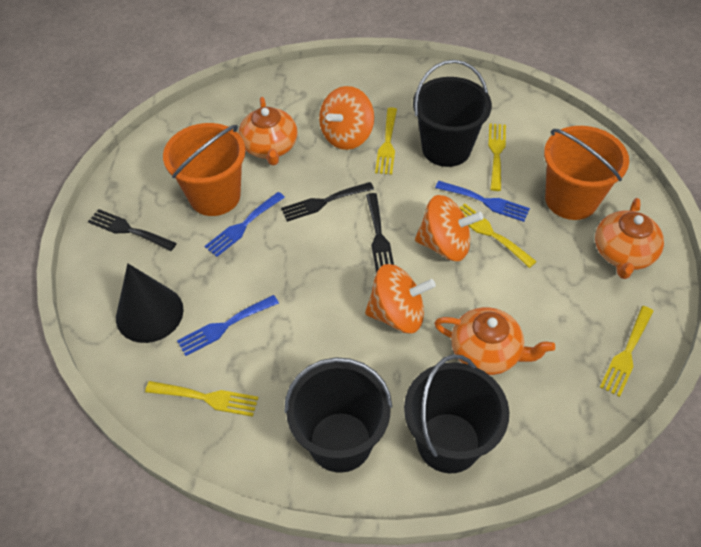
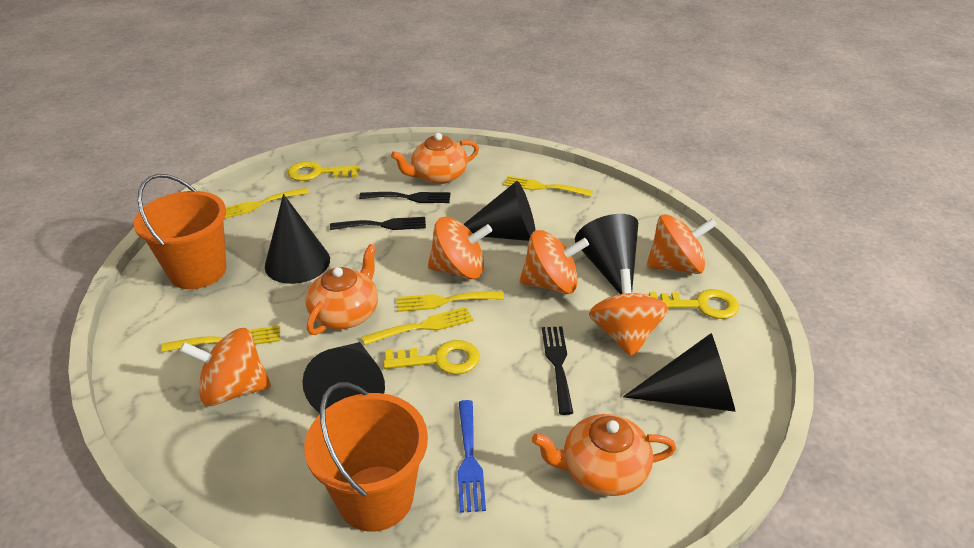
black bucket: [284,357,392,473] [404,354,509,473] [413,60,492,167] = 3 -> none = 0
black cone: [116,264,184,343] = 1 -> [265,194,330,284] [302,342,385,413] [464,181,536,241] [575,214,638,294] [623,333,736,412] = 5
blue fork: [177,295,279,356] [205,192,285,257] [435,181,530,222] = 3 -> [458,400,486,513] = 1
orange spinning top: [319,86,375,150] [365,264,436,333] [415,195,483,261] = 3 -> [179,328,271,406] [428,217,492,279] [519,230,589,294] [589,269,669,358] [646,214,717,274] = 5
yellow key: none = 0 -> [288,161,360,181] [383,340,480,375] [649,289,739,319] = 3

